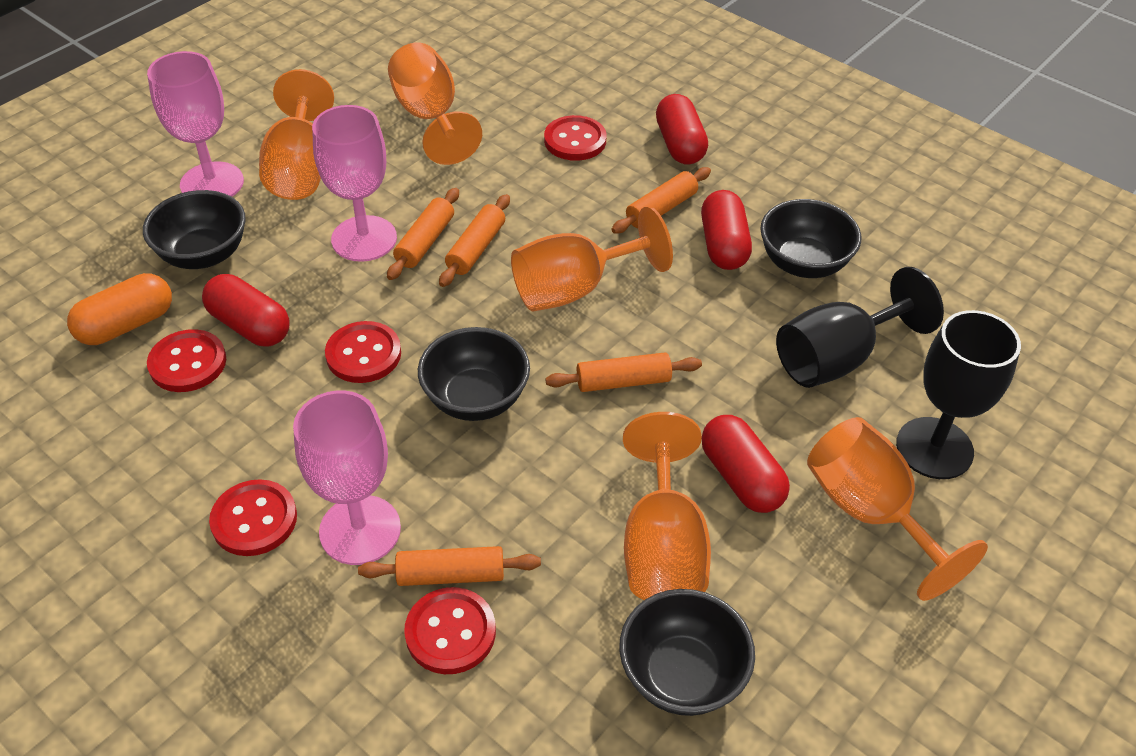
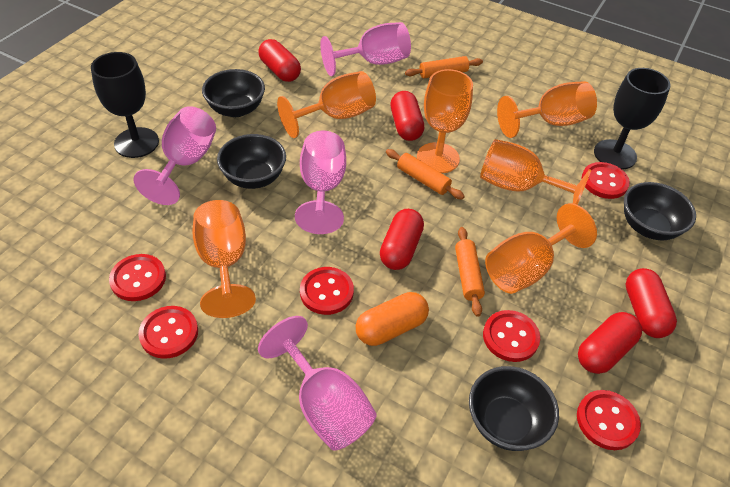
orange goblet: [259,69,334,200] [388,43,482,165] [511,206,673,312] [623,412,711,600] [807,417,988,601] = 5 -> [192,200,256,318] [277,71,376,138] [417,69,473,173] [480,139,591,205] [485,203,597,294] [497,81,597,138] = 6
orange rolling pin: [358,546,541,586] [387,188,459,280] [439,194,510,287] [545,352,702,392] [611,167,711,234] = 5 -> [386,149,465,200] [405,56,483,79] [455,227,485,317] = 3
pink goblet: [147,51,244,197] [293,390,401,565] [312,105,397,262] = 3 -> [134,106,216,205] [258,316,377,451] [295,131,346,234] [320,22,411,76] = 4
red button: [147,329,226,392] [209,479,297,556] [325,321,401,383] [404,587,496,674] [544,115,606,161] = 5 -> [109,254,166,301] [138,306,198,359] [300,267,354,315] [483,310,540,362] [577,390,641,450] [581,162,630,199] = 6
red capsule: [202,274,290,346] [656,94,708,164] [701,190,752,270] [702,415,790,513] = 4 -> [259,39,301,82] [380,209,424,270] [391,91,424,141] [578,312,642,374] [626,268,677,338] = 5

